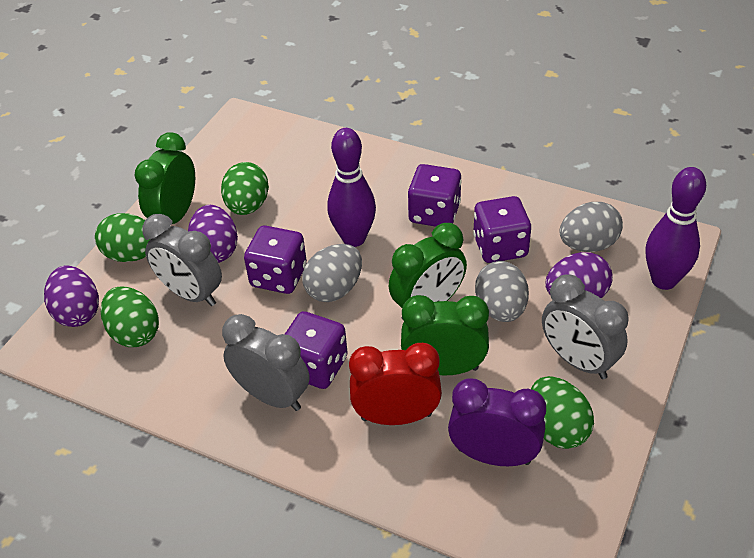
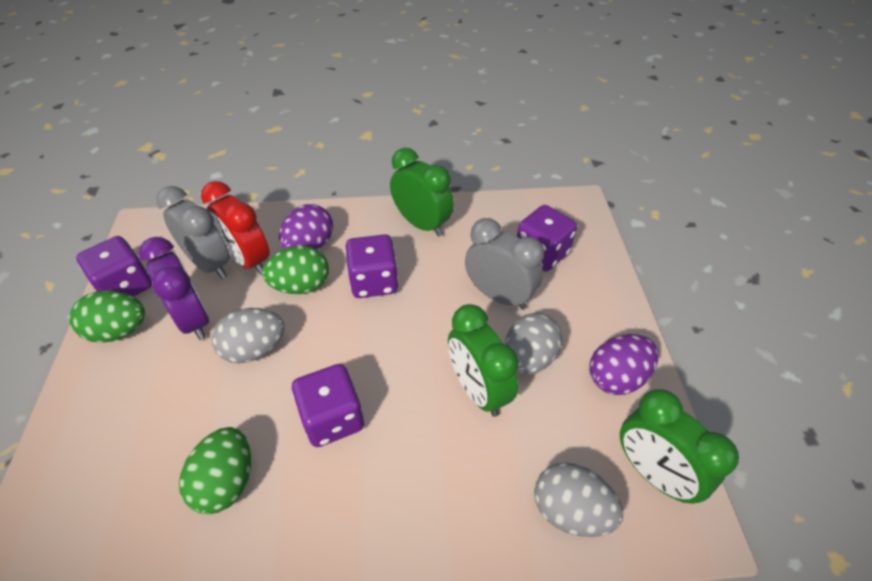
green egg: [95,213,150,262] [101,286,159,347] [221,162,269,215] [531,376,594,449] = 4 -> [69,290,145,343] [179,427,251,514] [262,246,329,294] = 3
grey clock: [142,214,222,306] [222,314,309,411] [542,275,629,379] = 3 -> [156,186,230,279] [465,218,544,309] = 2
purple bowling pin: [327,128,376,247] [646,167,706,290] = 2 -> none = 0
purple egg: [44,265,99,327] [188,205,238,263] [545,252,613,298] = 3 -> [279,204,333,249] [589,334,658,395] = 2

